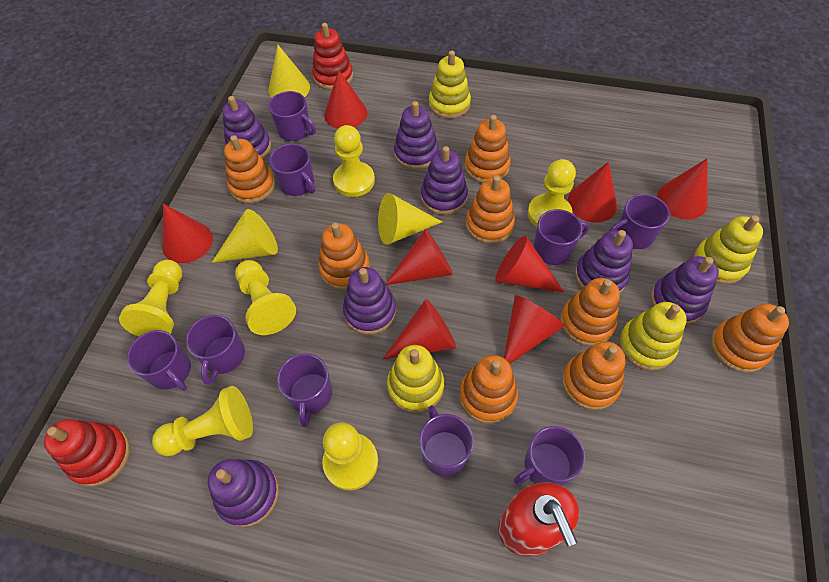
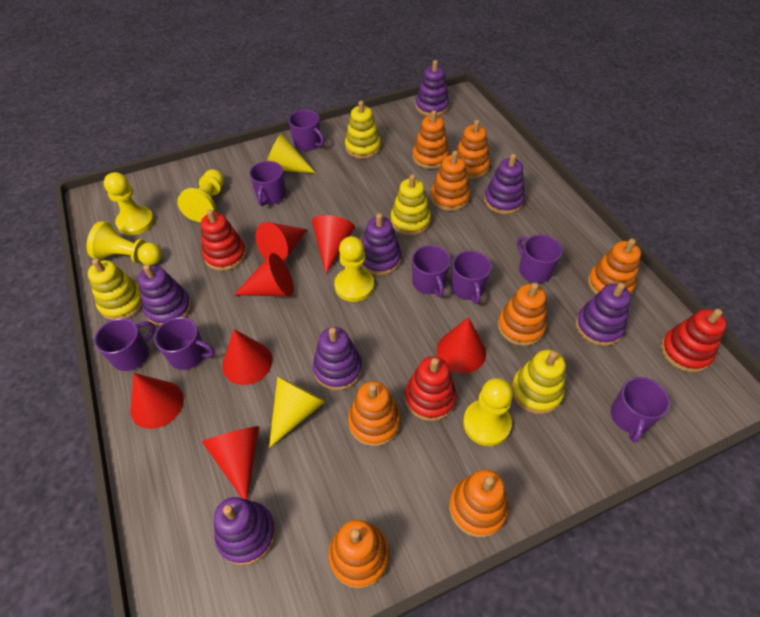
purple mug: [127,330,191,391] [186,315,245,385] [268,91,316,141] [269,144,315,196] [277,353,332,427] [419,405,474,477] [514,426,585,486] [534,209,589,265] [608,194,670,249] = 9 -> [94,318,155,371] [154,317,215,370] [249,161,286,206] [289,110,325,151] [412,245,450,297] [451,251,492,304] [517,234,562,283] [611,377,670,443] = 8
red cone: [162,204,213,263] [324,70,367,129] [383,299,456,359] [386,229,453,285] [496,236,565,293] [504,295,565,364] [568,162,617,223] [657,159,708,219] = 8 -> [130,373,184,429] [202,426,260,500] [222,329,273,385] [234,253,294,296] [256,222,308,262] [312,215,355,274] [437,317,486,373] = 7
red soap dispenser: [498,482,579,557] = 1 -> none = 0
red stacking toy: [44,419,130,487] [312,23,353,90] = 2 -> [201,209,246,271] [405,356,457,421] [661,309,727,373] = 3
yellow cone: [211,209,278,263] [268,45,310,98] [378,193,442,245] = 3 -> [267,134,316,173] [269,376,325,448] = 2
yellow pawn: [119,260,182,337] [152,386,253,456] [235,260,296,335] [322,423,378,490] [333,125,375,197] [528,159,576,227] = 6 -> [87,221,162,265] [104,172,154,235] [177,169,224,222] [334,236,374,302] [463,378,513,446] = 5

